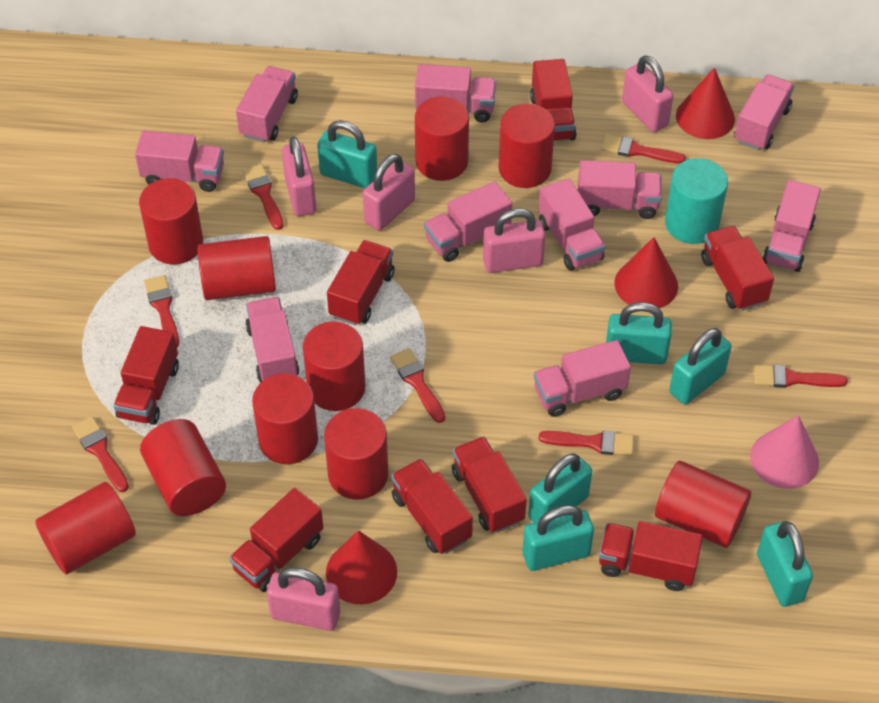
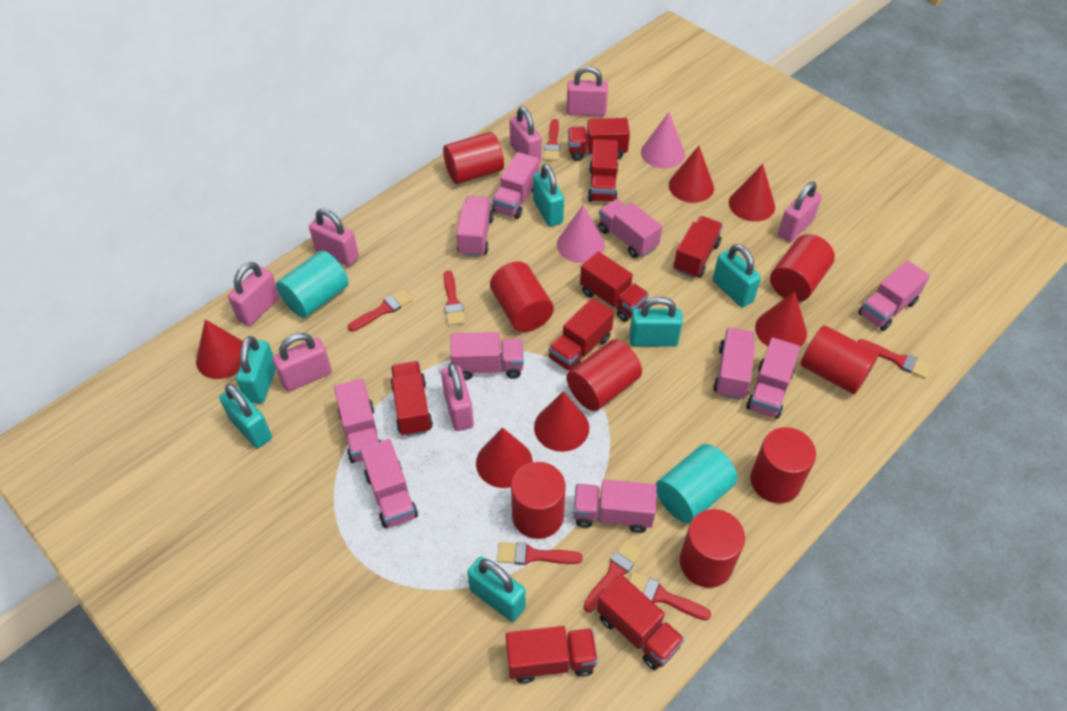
pink cone: [750,415,819,489] = 1 -> [557,205,605,263] [641,112,685,168] = 2
pink padlock: [267,567,340,631] [282,136,316,216] [363,154,415,231] [483,209,545,273] [622,55,673,132] = 5 -> [228,262,280,326] [273,333,332,392] [309,209,359,266] [441,363,474,431] [510,106,542,163] [566,66,608,117] [778,181,822,242] = 7
red cone: [326,530,397,605] [615,237,678,308] [676,68,735,139] = 3 -> [196,319,243,379] [476,428,533,488] [534,391,589,452] [669,146,714,203] [729,164,775,221] [755,292,807,346] = 6
red cylinder: [35,482,136,574] [139,178,203,265] [140,419,226,516] [197,236,276,300] [252,374,318,464] [303,321,366,411] [324,408,388,500] [415,96,469,181] [498,104,555,188] [655,461,751,548] = 10 -> [443,132,504,184] [490,261,554,332] [511,462,566,539] [566,339,642,411] [680,509,745,588] [751,427,816,503] [770,234,835,302] [801,325,879,394] = 8
turquoise cylinder: [665,158,728,244] = 1 -> [276,251,349,318] [656,444,738,523] = 2

